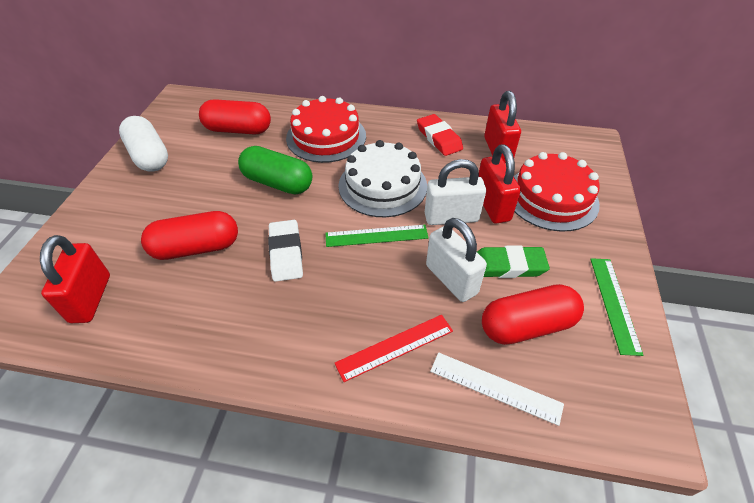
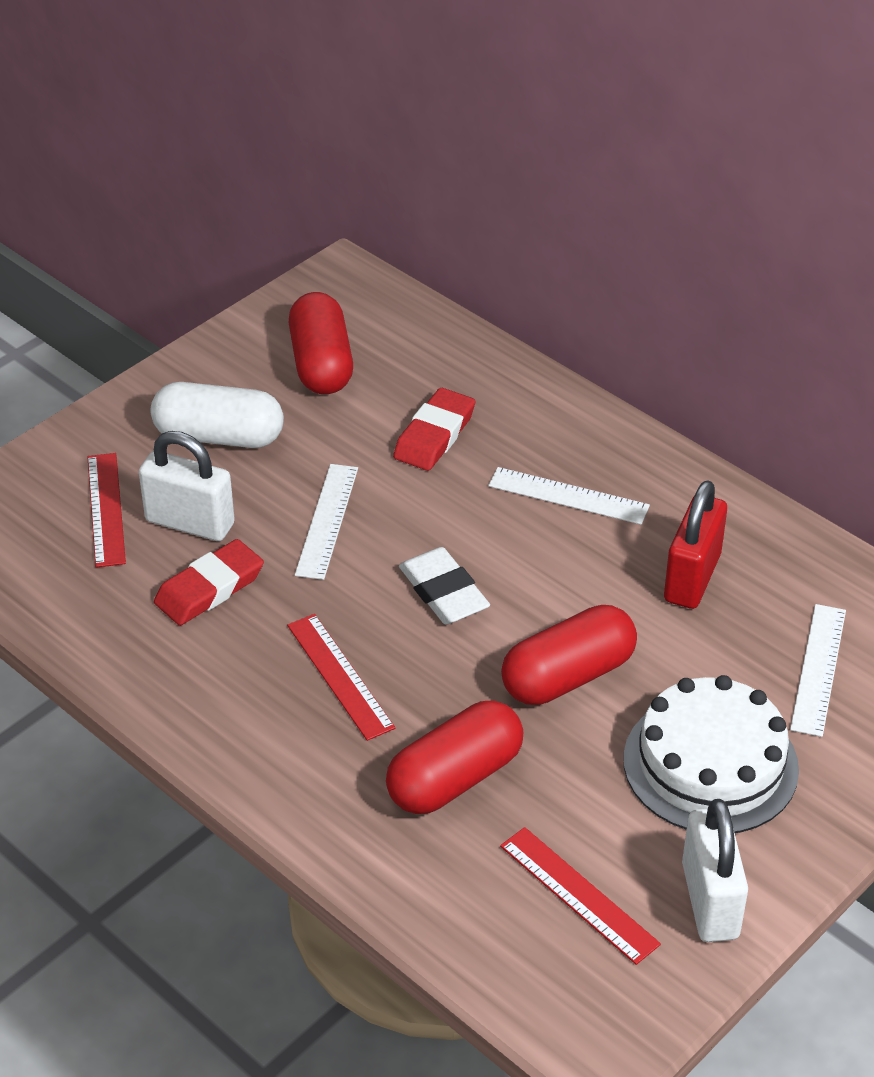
green capsule: [238,146,312,195] = 1 -> none = 0
green eraser: [477,246,550,278] = 1 -> none = 0
green ruler: [325,225,429,247] [590,258,643,356] = 2 -> none = 0
red cake: [286,96,366,163] [514,152,600,232] = 2 -> none = 0
red eraser: [417,114,463,156] = 1 -> [154,539,264,626] [393,388,475,471] = 2
red padlock: [40,235,110,323] [478,144,521,224] [484,91,521,163] = 3 -> [664,480,727,609] = 1
red ruler: [335,315,453,382] = 1 -> [87,453,126,568] [287,614,395,741] [500,827,661,965] = 3
white ruler: [430,352,564,426] = 1 -> [295,464,358,580] [488,467,650,525] [790,604,846,737] = 3

